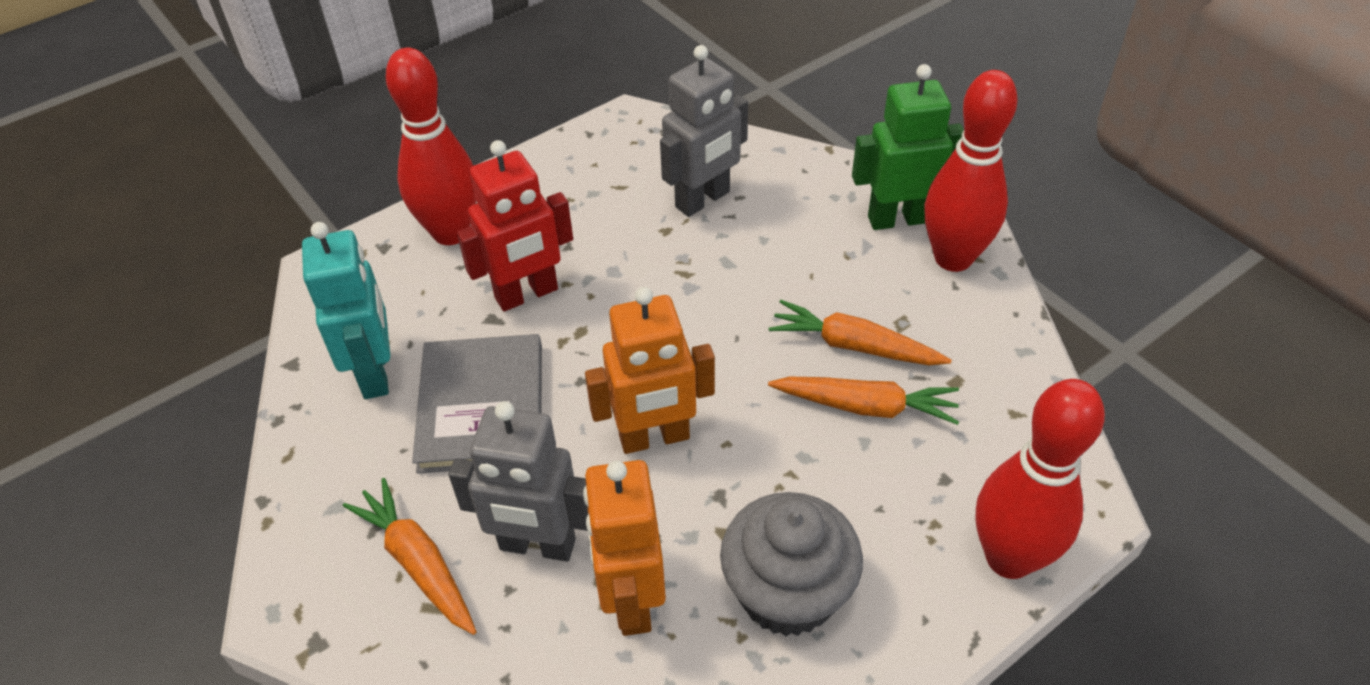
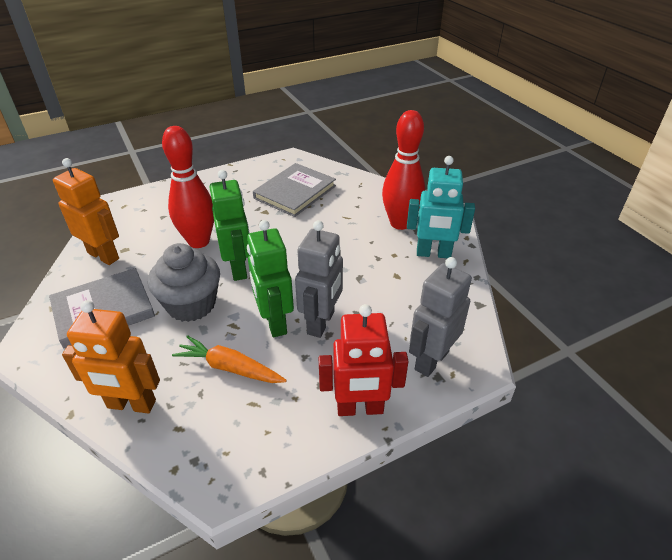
green robot: [852,64,964,230] = 1 -> [210,170,250,281] [247,220,294,337] = 2
grey book: [412,334,542,474] = 1 -> [49,268,155,348] [253,163,336,217] = 2
orange carrot: [343,478,477,635] [768,377,959,425] [769,300,952,365] = 3 -> [172,335,287,383] = 1
red bowling pin: [386,48,476,245] [924,70,1018,272] [975,379,1105,579] = 3 -> [162,126,214,248] [382,110,425,230] = 2

